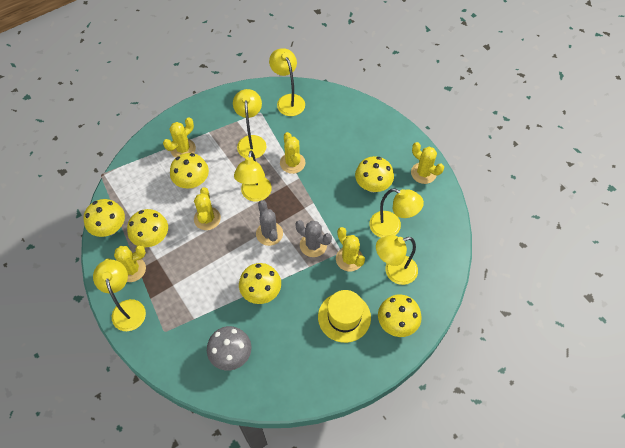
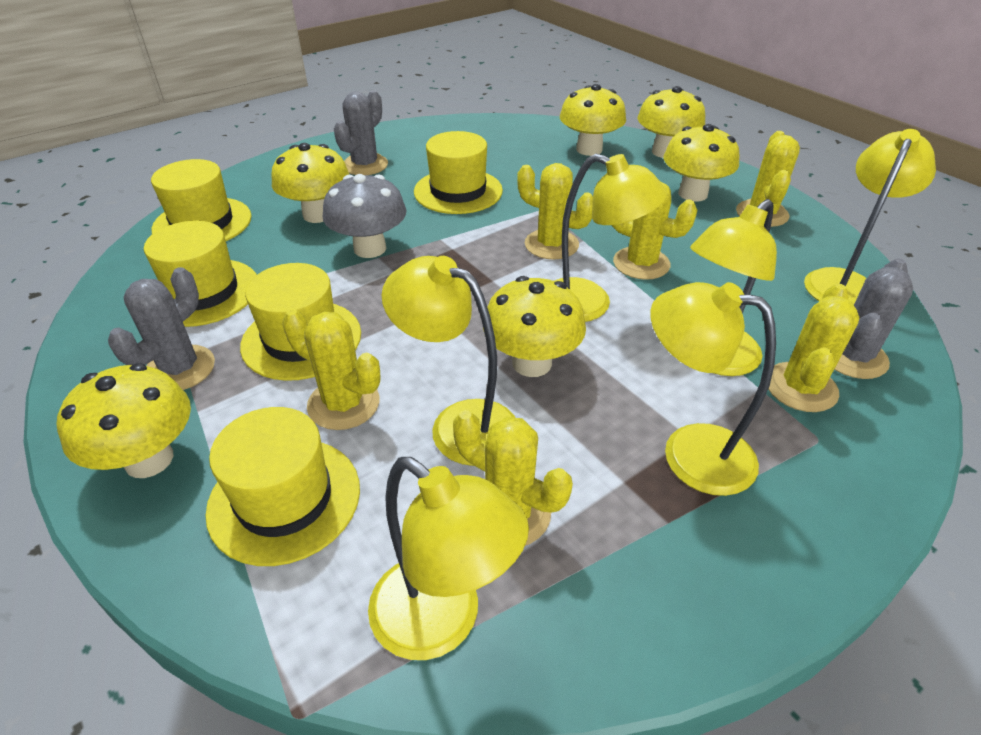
grey cactus: [256,200,283,246] [296,220,332,257] = 2 -> [108,267,215,390] [334,90,388,175] [834,258,913,379] = 3
yellow hat: [318,290,371,343] = 1 -> [144,221,257,327] [151,159,252,241] [205,407,360,566] [240,263,361,381] [414,131,503,214] = 5

